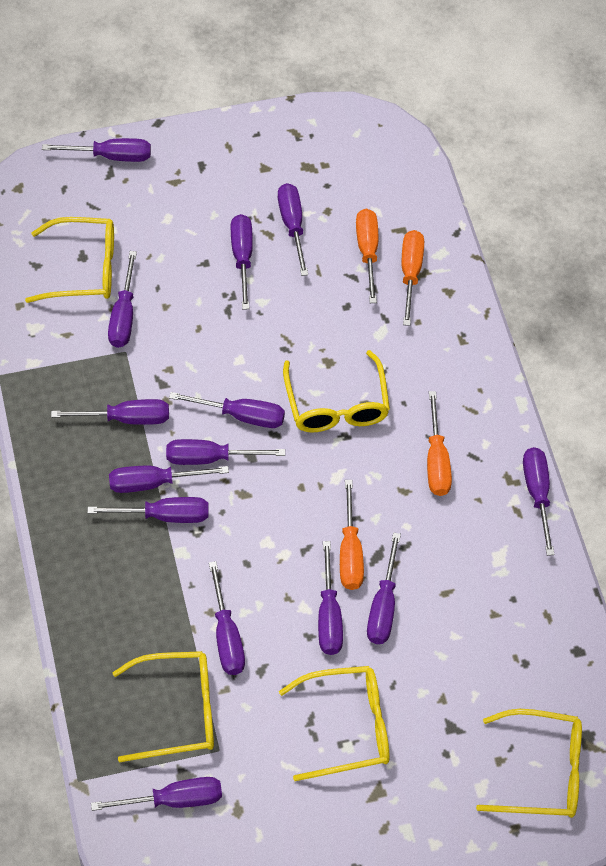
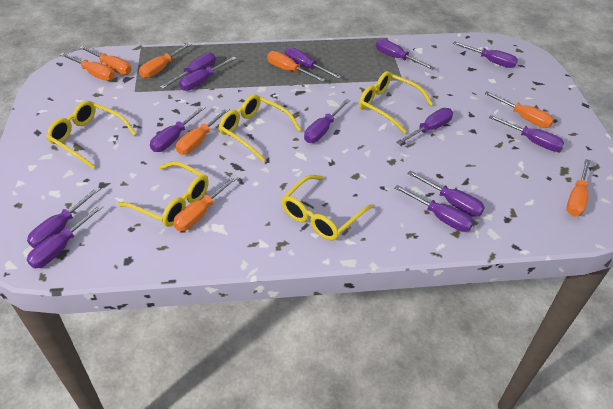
orange screwdriver: [340,480,364,590] [356,209,378,303] [402,230,424,326] [427,391,452,496] = 4 -> [60,53,115,81] [79,46,132,75] [139,42,192,78] [173,175,238,231] [176,108,230,155] [267,51,325,82] [484,91,554,128] [566,159,591,217] = 8
purple screwdriver: [42,138,151,162] [51,399,169,425] [87,497,209,523] [91,777,222,811] [108,251,137,348] [109,466,229,493] [166,439,285,465] [169,392,285,428] [209,561,245,675] [231,214,253,310] [278,183,308,276] [318,541,343,655] [367,532,401,644] [523,447,555,556] = 14 -> [27,187,100,248] [27,204,103,268] [150,106,206,152] [160,53,216,89] [179,57,237,91] [284,47,341,79] [304,99,350,143] [376,39,435,70] [394,185,474,232] [396,108,453,145] [407,170,485,217] [453,41,518,68] [489,115,564,151] = 13

